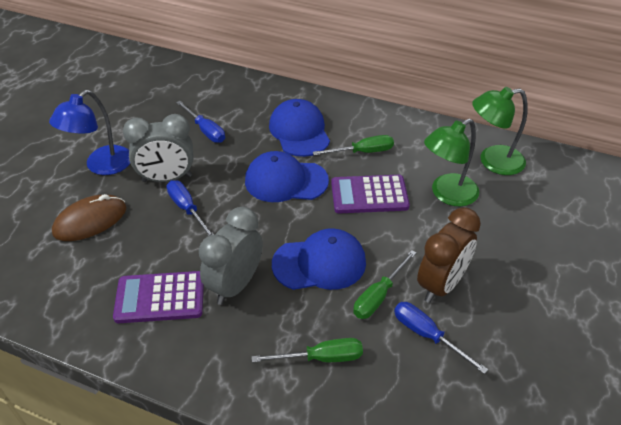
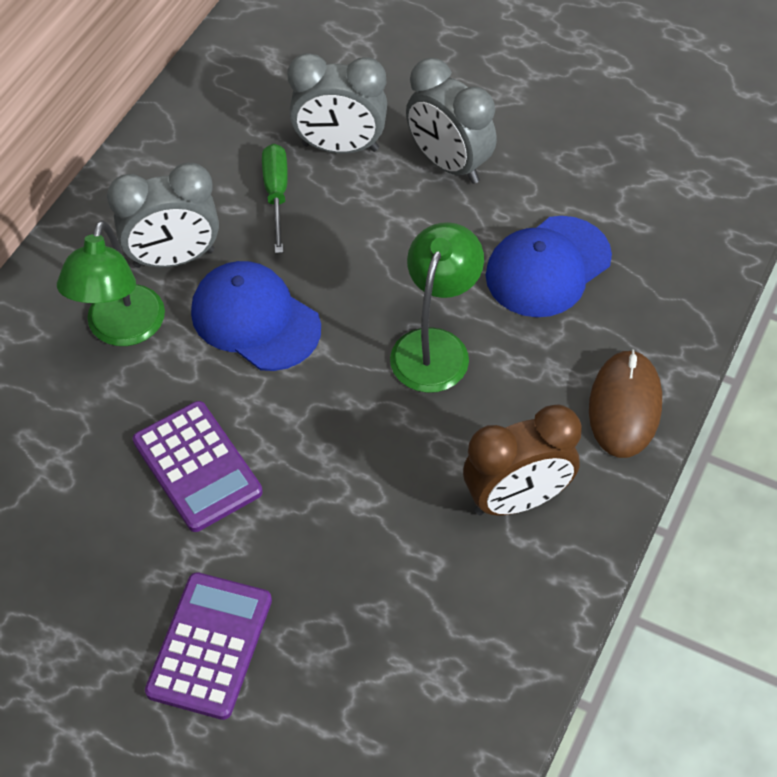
blue cap: [245,151,329,202] [269,99,330,157] [272,228,366,290] = 3 -> [191,261,321,371] [486,216,612,317] = 2
blue lamp: [49,90,130,175] = 1 -> none = 0
blue screwdriver: [167,180,214,236] [176,101,225,143] [394,302,488,374] = 3 -> none = 0
green screwdriver: [252,338,363,363] [313,135,394,155] [353,250,416,319] = 3 -> [262,144,288,253] = 1
grey clock: [123,114,194,182] [199,207,263,305] = 2 -> [107,162,219,268] [287,53,388,154] [406,58,497,184] = 3

